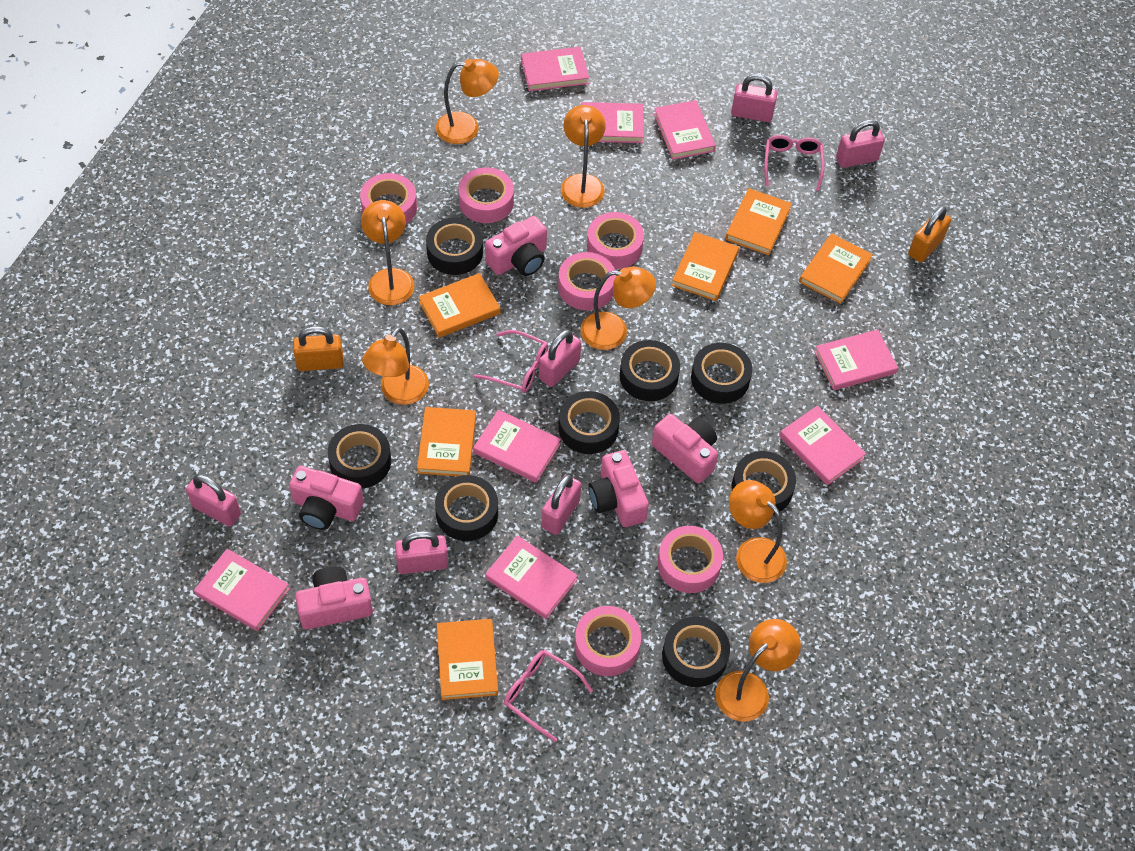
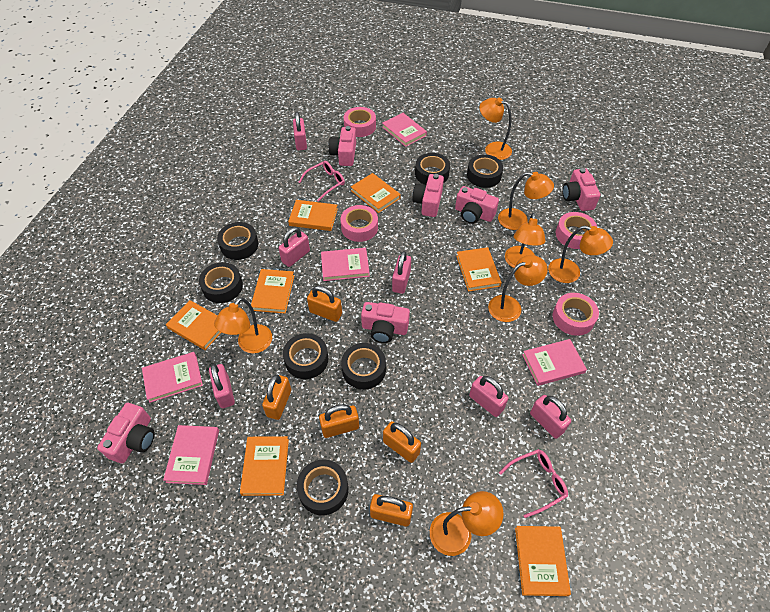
black tape: [328,424,391,488] [426,217,483,275] [435,475,498,541] [559,391,620,454] [620,340,680,401] [662,617,730,687] [691,343,752,404] [732,451,796,515] = 8 -> [199,262,243,303] [217,222,258,260] [283,333,328,379] [297,460,348,516] [341,343,386,390] [415,153,450,185] [467,154,503,188] = 7
orange book: [417,407,476,476] [418,273,500,338] [437,619,498,700] [672,232,739,301] [725,188,792,255] [799,233,873,304] = 6 -> [166,300,222,350] [240,436,289,496] [251,269,295,313] [288,200,338,231] [351,173,401,213] [456,247,502,292] [515,526,571,596] = 7
orange padlock: [293,326,344,371] [908,206,951,262] = 2 -> [262,375,291,420] [307,286,342,322] [319,404,359,438] [370,494,413,526] [383,421,421,463] = 5
pink book: [194,549,290,631] [473,410,561,483] [485,535,578,619] [521,47,589,91] [581,102,644,143] [654,100,716,160] [779,405,866,485] [814,330,898,390] = 8 -> [142,352,203,403] [163,425,219,485] [321,248,370,281] [382,113,427,147] [522,339,587,386] = 5
pink camera: [289,466,364,530] [295,566,373,630] [485,216,547,276] [588,450,649,527] [652,414,718,483] = 5 -> [97,403,155,463] [328,126,356,166] [361,302,410,343] [412,174,444,217] [455,186,499,224] [562,168,600,211] = 6
pink glasses: [473,330,548,393] [504,650,593,742] [764,135,824,191] = 3 -> [298,161,345,202] [499,449,568,518] = 2
pink tape: [360,173,417,224] [459,168,514,223] [558,252,616,310] [574,606,641,676] [587,212,644,269] [657,526,723,593] = 6 -> [341,205,378,242] [344,107,376,137] [553,293,599,336] [556,212,597,249] = 4

